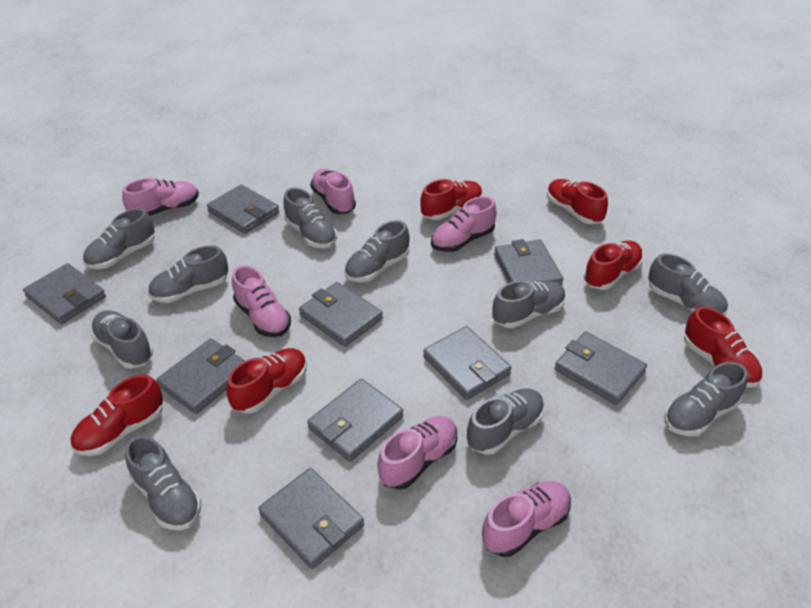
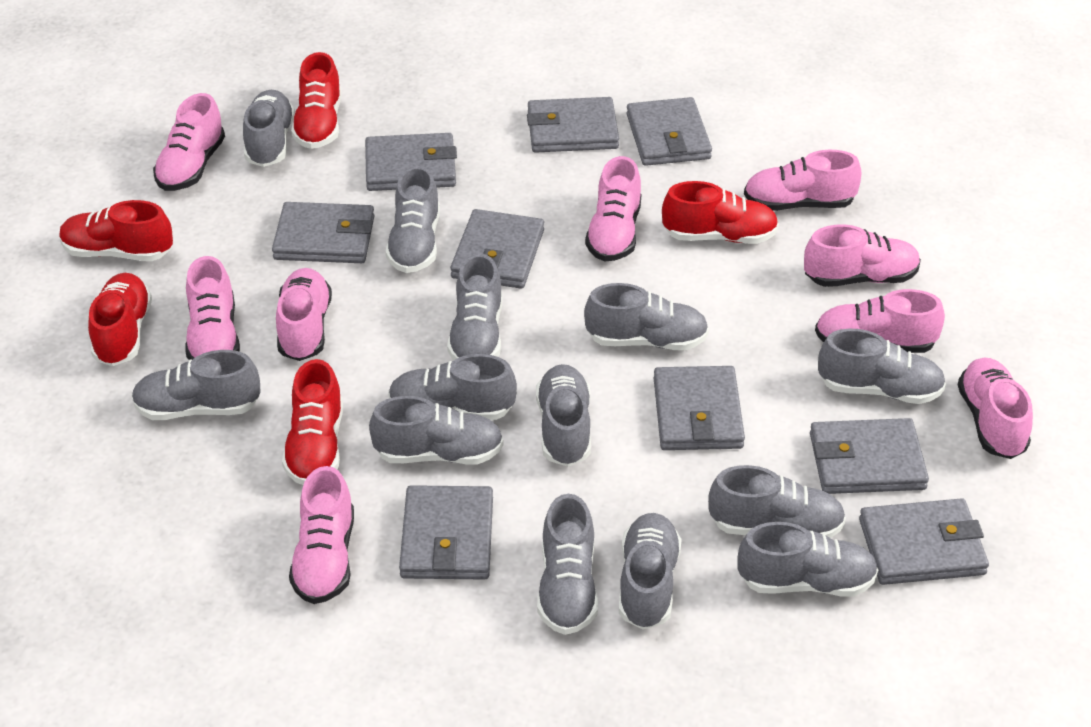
grey shoe: [83,208,155,269] [90,310,153,369] [125,435,202,531] [148,245,228,303] [283,188,337,248] [344,220,410,282] [467,388,544,455] [492,281,566,328] [648,254,728,315] [665,362,748,436] = 10 -> [132,350,261,420] [243,90,295,167] [369,396,504,465] [386,166,440,273] [388,354,517,420] [447,253,502,360] [536,364,591,467] [537,494,598,635] [584,283,709,351] [619,513,682,630] [708,465,846,538] [737,522,878,597] [818,329,946,404] = 13
pink shoe: [122,178,199,216] [232,265,291,337] [310,168,356,214] [377,416,457,490] [431,196,496,252] [482,481,571,557] = 6 -> [153,93,225,191] [185,256,240,360] [276,268,332,361] [289,466,354,604] [585,156,641,261] [744,150,862,211] [804,224,921,287] [815,289,945,353] [957,358,1033,459] = 9
red shoe: [71,374,163,456] [226,348,307,414] [420,179,483,220] [547,179,608,224] [584,241,643,290] [684,307,762,388] = 6 -> [59,200,173,261] [88,273,152,366] [282,359,343,485] [291,52,341,149] [662,181,779,244] = 5

